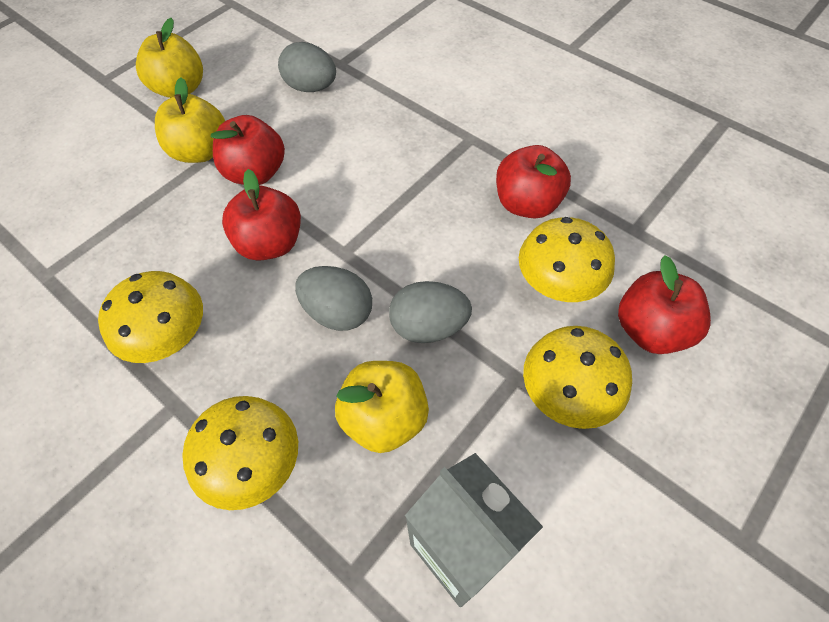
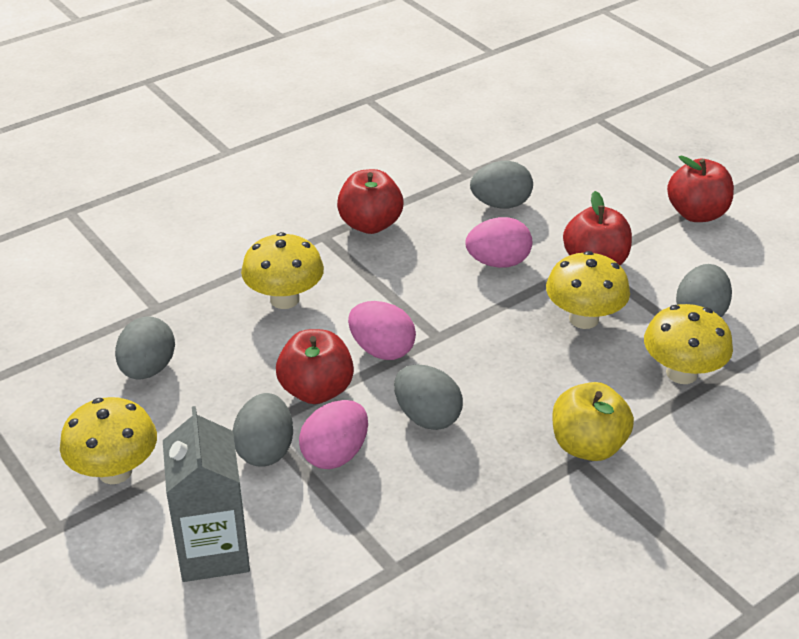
grey egg: [278,42,336,92] [295,266,372,331] [389,281,472,343] = 3 -> [115,317,175,380] [233,393,293,467] [394,365,463,430] [470,161,533,209] [676,264,732,318] = 5
pink egg: none = 0 -> [299,400,368,469] [348,301,416,360] [465,217,532,268] = 3
yellow apple: [136,18,203,98] [155,77,225,163] [335,361,429,453] = 3 -> [552,382,634,461] = 1

